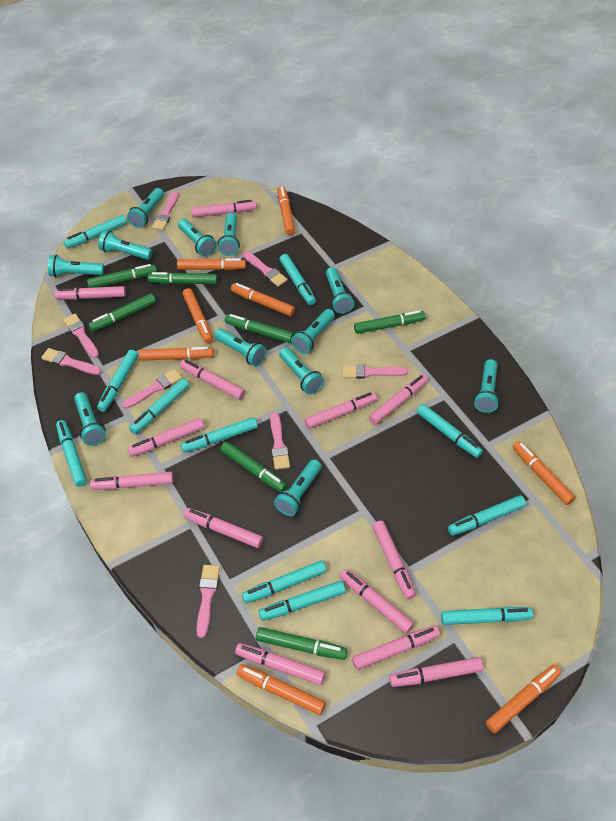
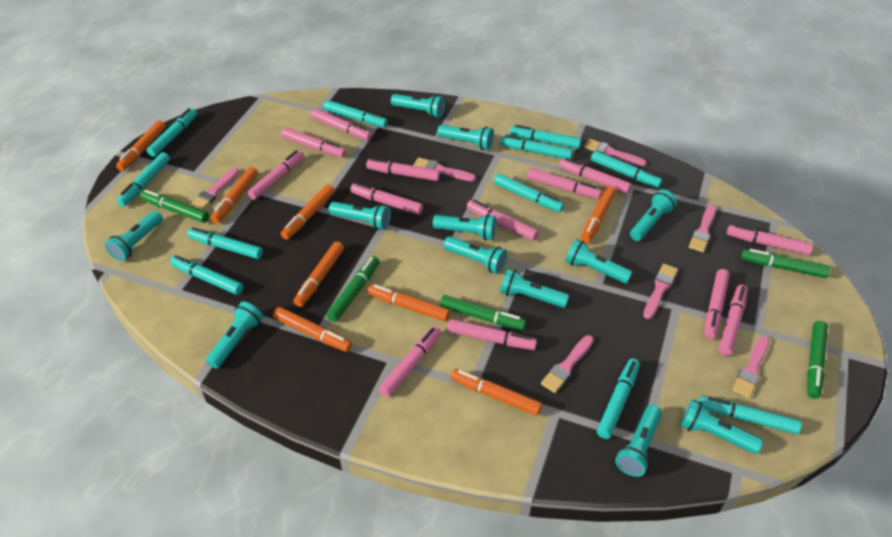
green marker: [87,264,157,288] [88,294,156,332] [148,272,218,284] [220,441,287,492] [225,314,294,343] [256,627,347,660] [354,310,425,334] = 7 -> [140,190,209,223] [326,256,380,322] [440,295,526,330] [741,249,830,278] [807,321,828,399] = 5
pink brush: [41,348,102,375] [63,314,99,358] [122,369,182,409] [152,191,179,231] [197,565,220,638] [243,251,288,287] [270,412,290,470] [343,364,408,379] = 8 -> [190,168,239,210] [413,157,476,182] [541,335,594,393] [584,139,647,166] [643,263,678,319] [689,204,716,252] [732,336,769,398] = 7

